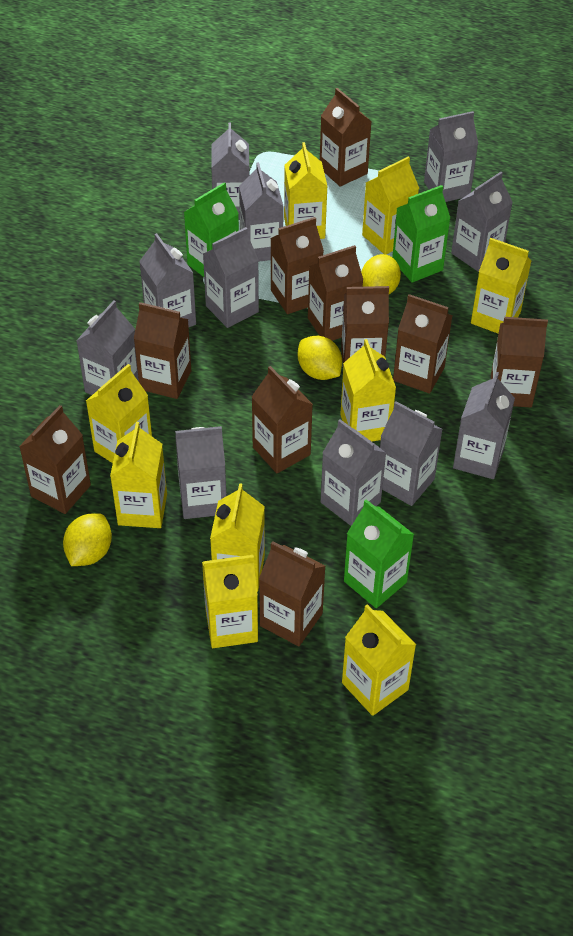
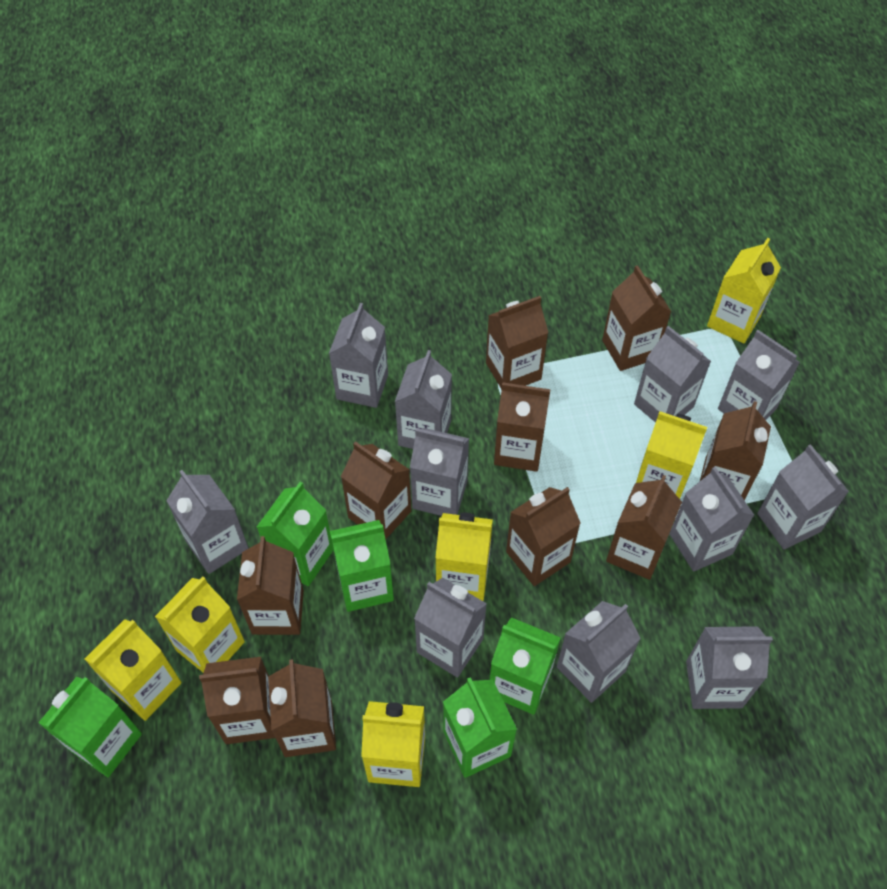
green carton: [184,182,239,277] [344,499,414,608] [392,185,450,283] = 3 -> [38,677,142,777] [257,482,333,586] [330,520,394,612] [443,677,517,778] [490,617,561,715] = 5
yellow carton: [86,364,152,463] [110,422,167,528] [202,555,258,648] [210,483,265,592] [284,142,327,239] [340,339,396,442] [342,604,416,716] [362,156,419,255] [471,238,532,334] = 9 -> [85,619,182,721] [155,577,245,673] [361,701,425,787] [435,512,493,601] [636,411,707,499] [707,238,781,343] = 6
yellow lemon: [63,513,112,566] [298,336,342,380] [361,254,401,294] = 3 -> none = 0

